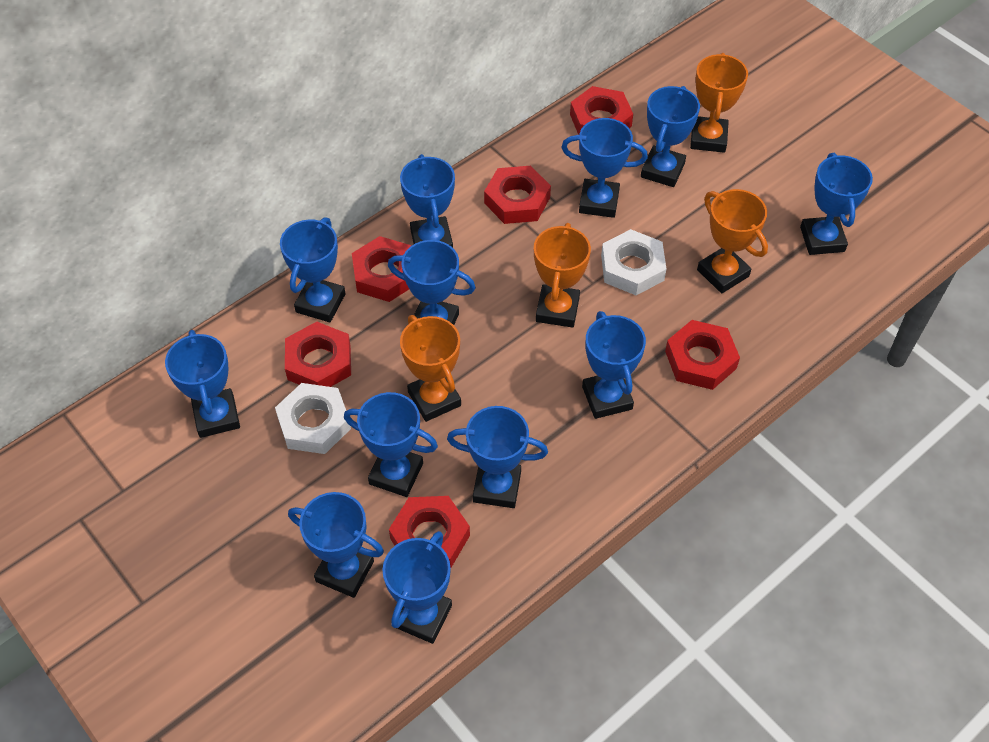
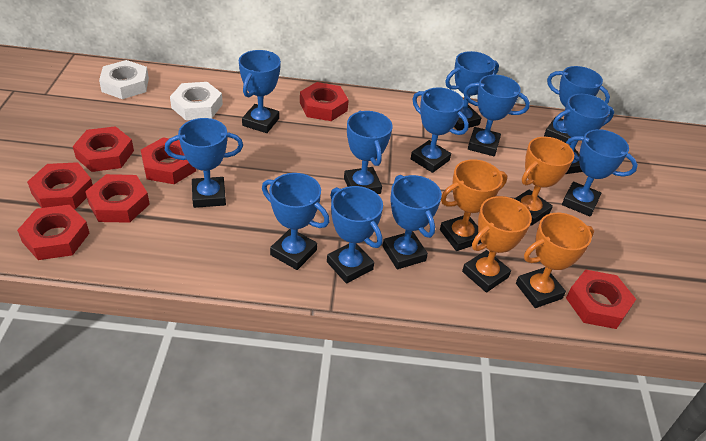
red nut: [285,322,351,387] [352,236,412,302] [389,496,470,568] [484,166,551,224] [570,86,633,135] [665,320,740,390] = 6 -> [17,205,89,260] [27,162,93,209] [73,126,134,172] [85,174,150,223] [141,137,196,184] [300,82,349,121] [566,269,636,329] = 7

